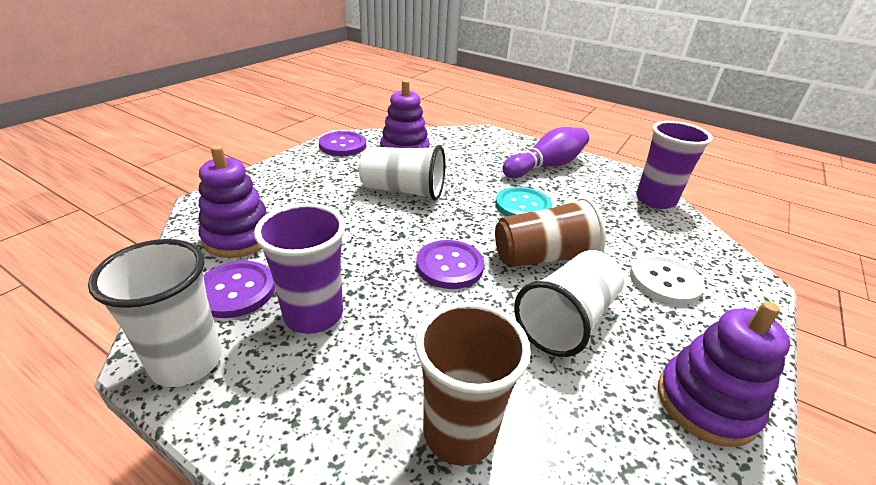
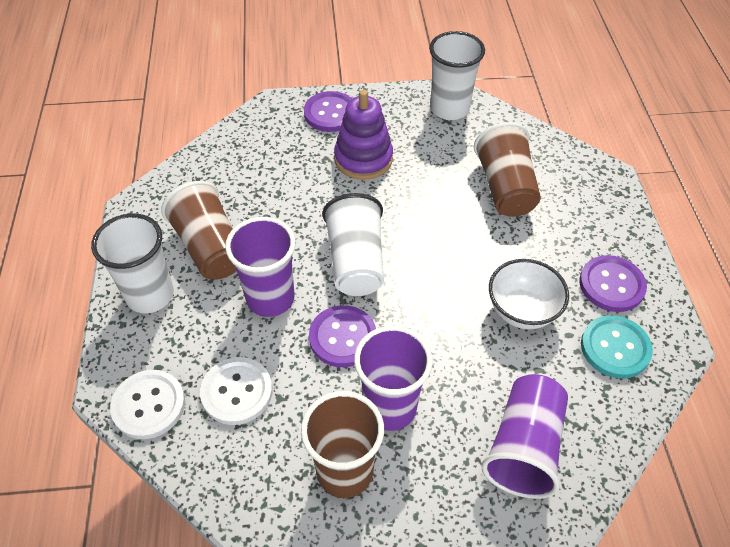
brown cup: [415,302,531,466] [495,197,606,267] = 2 -> [161,181,236,280] [301,391,384,498] [474,122,541,217] = 3
purple bowling pin: [502,127,589,178] = 1 -> none = 0
purple cup: [254,203,345,334] [636,121,713,209] = 2 -> [225,217,295,317] [354,326,433,431] [481,374,568,499] = 3
purple stacking toy: [199,145,268,258] [380,80,430,148] [658,302,790,447] = 3 -> [334,90,393,180] = 1
white bowl: none = 0 -> [489,259,569,329] = 1
white button: [630,254,705,305] = 1 -> [110,370,185,439] [200,357,272,425] = 2

